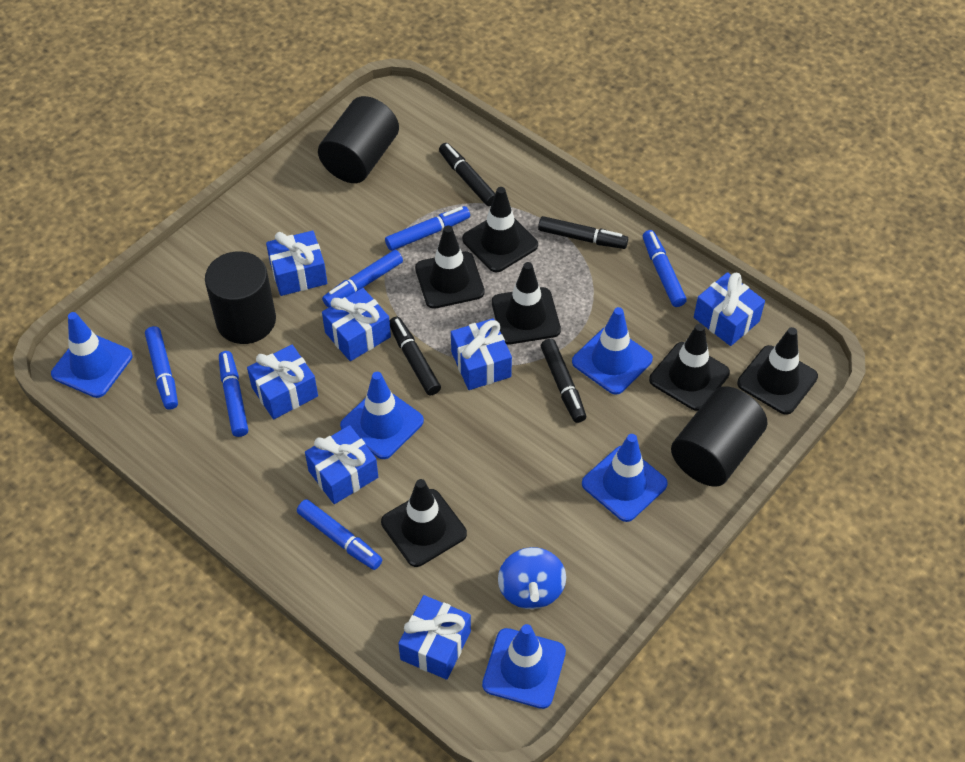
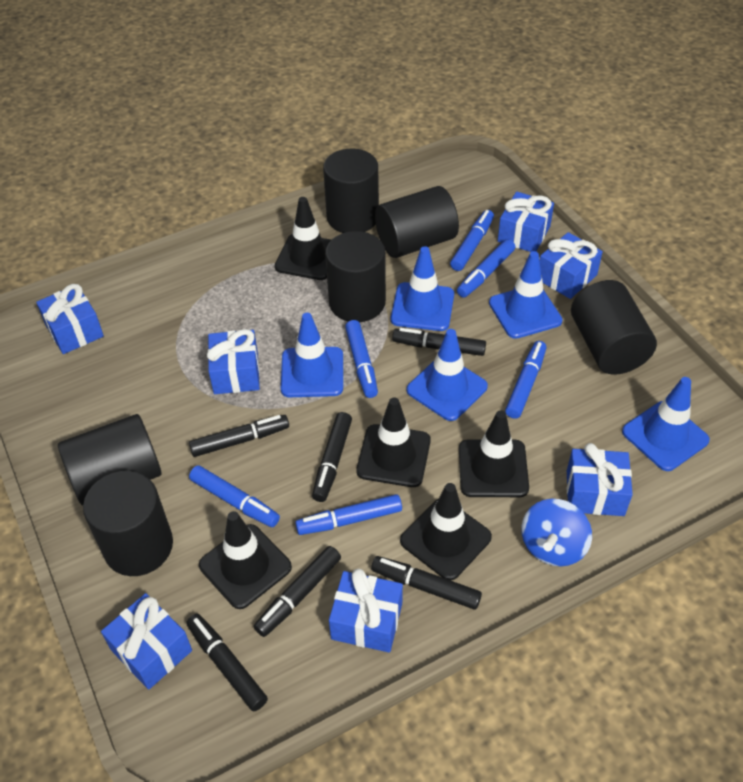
black cylinder: [205,251,276,344] [318,96,399,183] [671,386,767,487] = 3 -> [58,414,162,505] [83,471,173,576] [323,149,379,233] [325,231,386,322] [375,186,459,258] [571,280,657,375] = 6
black marker: [390,317,441,395] [439,143,495,206] [538,216,628,249] [541,339,586,423] = 4 -> [186,614,268,711] [189,415,289,457] [254,546,341,637] [312,412,352,502] [371,556,482,610] [392,328,486,356] = 6
black traffic cone: [381,479,467,567] [415,225,485,309] [462,187,538,272] [492,262,561,344] [649,324,730,411] [737,327,818,415] = 6 -> [199,511,292,609] [275,197,331,280] [356,398,431,487] [400,483,492,580] [459,410,529,497] = 5

